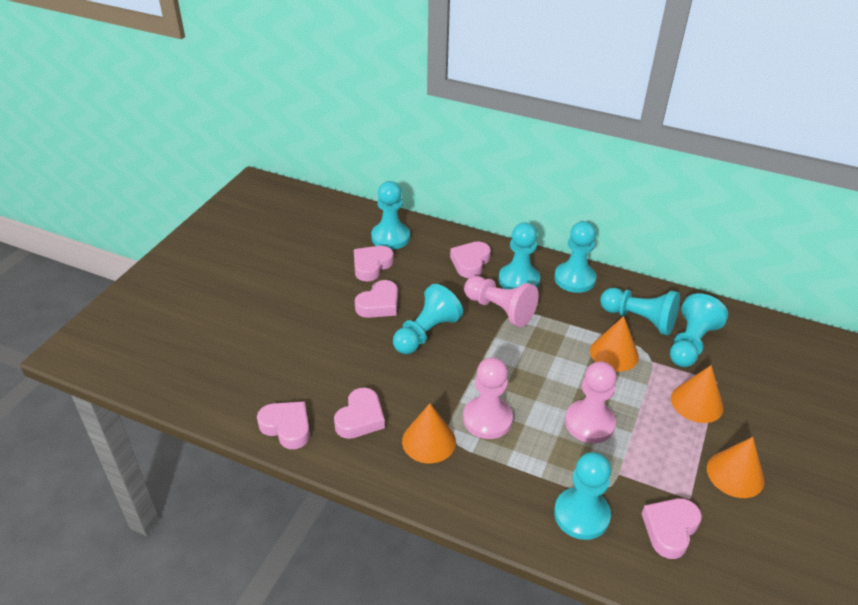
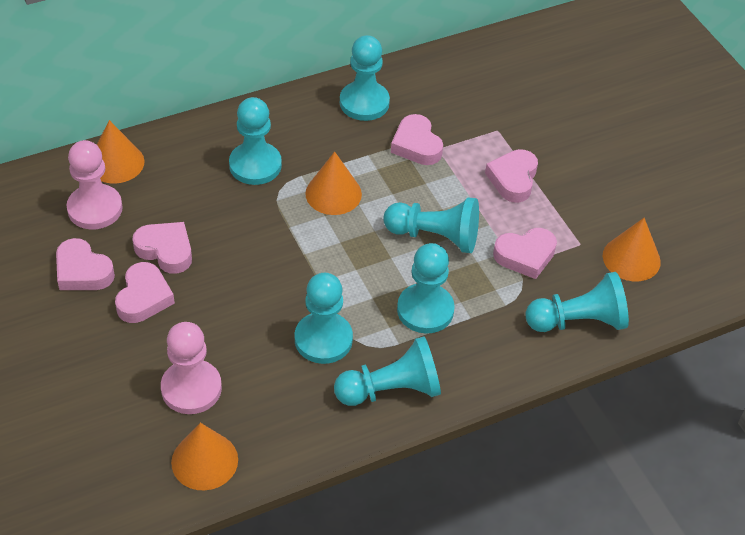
pink pawn: [463,357,513,439] [464,276,539,327] [565,361,617,443] = 3 -> [67,140,123,229] [161,322,222,414] = 2

